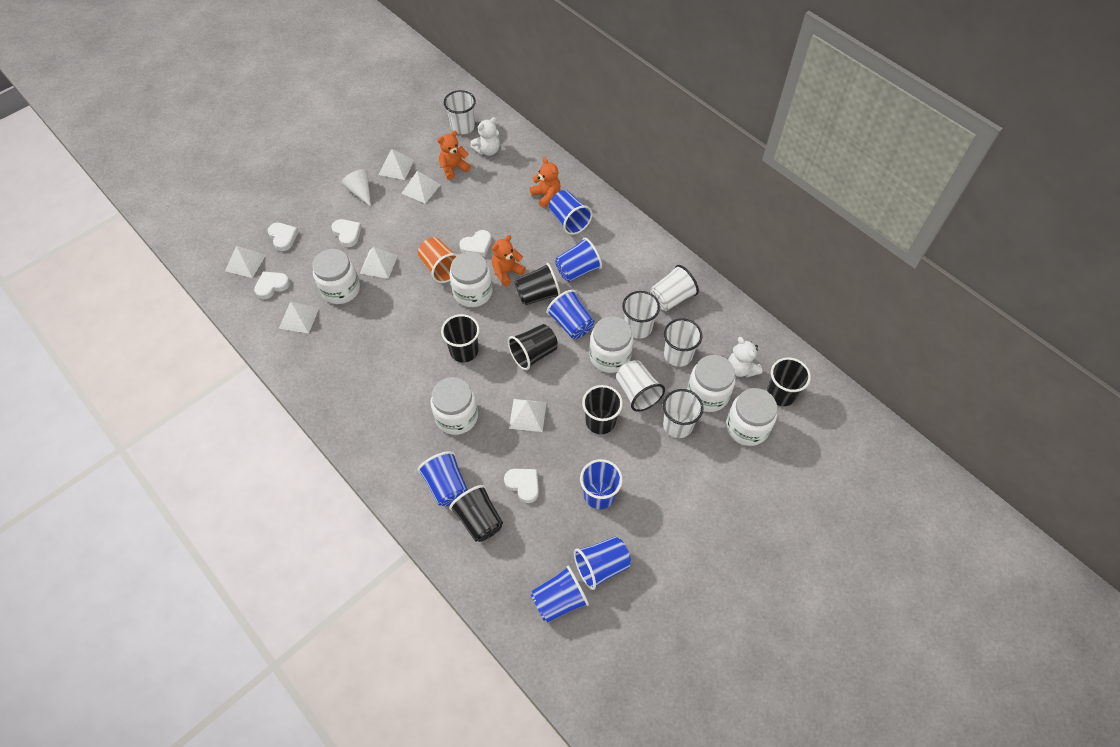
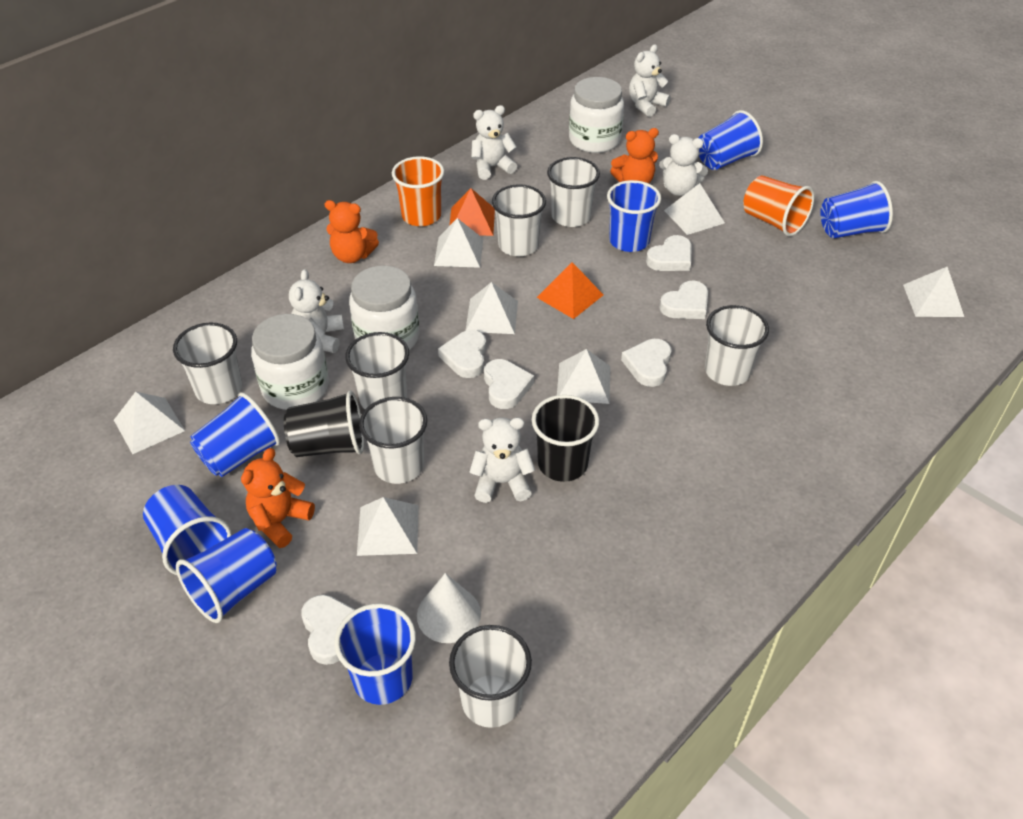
black cup: [441,314,480,362] [449,485,503,542] [508,324,558,370] [515,263,560,305] [582,385,623,434] [767,358,811,406] = 6 -> [284,390,364,457] [532,395,599,482] = 2
orange cup: [418,237,458,283] = 1 -> [392,156,444,226] [743,175,814,236] = 2
orange pyramid: none = 0 -> [449,188,495,236] [536,262,604,319] = 2
white cup: [444,90,476,134] [616,360,665,412] [622,291,660,339] [650,265,699,311] [663,389,704,438] [664,318,703,367] = 6 -> [173,323,242,404] [345,332,409,409] [359,397,427,484] [449,625,532,728] [492,184,546,256] [547,157,600,227] [705,305,769,386] = 7
white heart: [254,271,290,299] [268,223,299,251] [331,219,362,247] [459,230,491,257] [504,469,539,503] = 5 -> [301,595,355,665] [438,330,486,378] [484,359,534,409] [621,339,672,387] [646,235,692,271] [659,281,708,319] = 6
white jar: [312,249,360,304] [430,377,478,435] [449,252,493,307] [589,316,634,373] [687,355,736,412] [726,388,777,446] = 6 -> [251,314,329,410] [349,266,419,350] [569,77,624,153] = 3
white pyramid: [225,246,266,278] [279,302,319,334] [360,247,398,279] [378,149,414,180] [401,171,441,204] [509,399,547,432] = 6 -> [114,392,185,454] [357,497,419,556] [434,218,483,268] [465,282,518,334] [557,349,611,404] [664,183,725,235] [903,267,964,317] = 7
white teddy bear: [470,117,500,156] [728,337,762,377] = 2 -> [289,269,344,353] [469,417,535,503] [471,105,517,180] [629,44,670,117] [659,134,708,196] = 5

